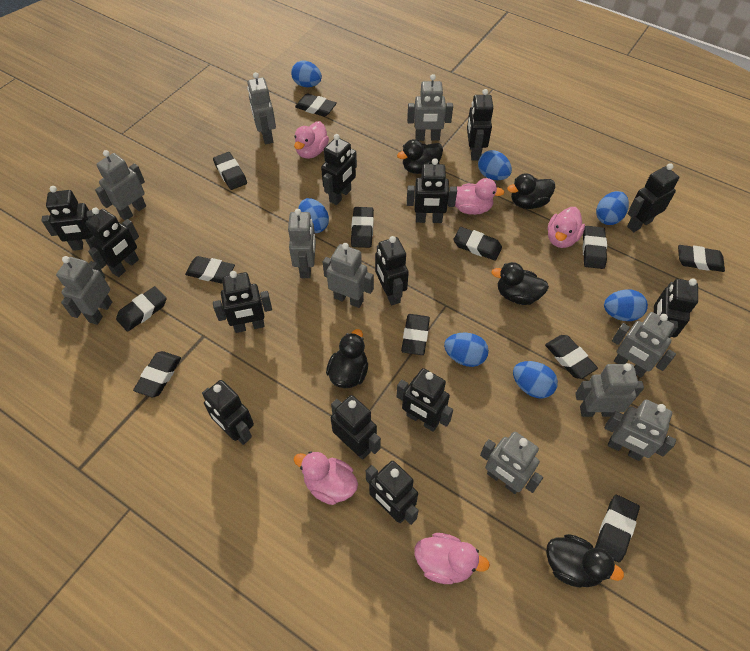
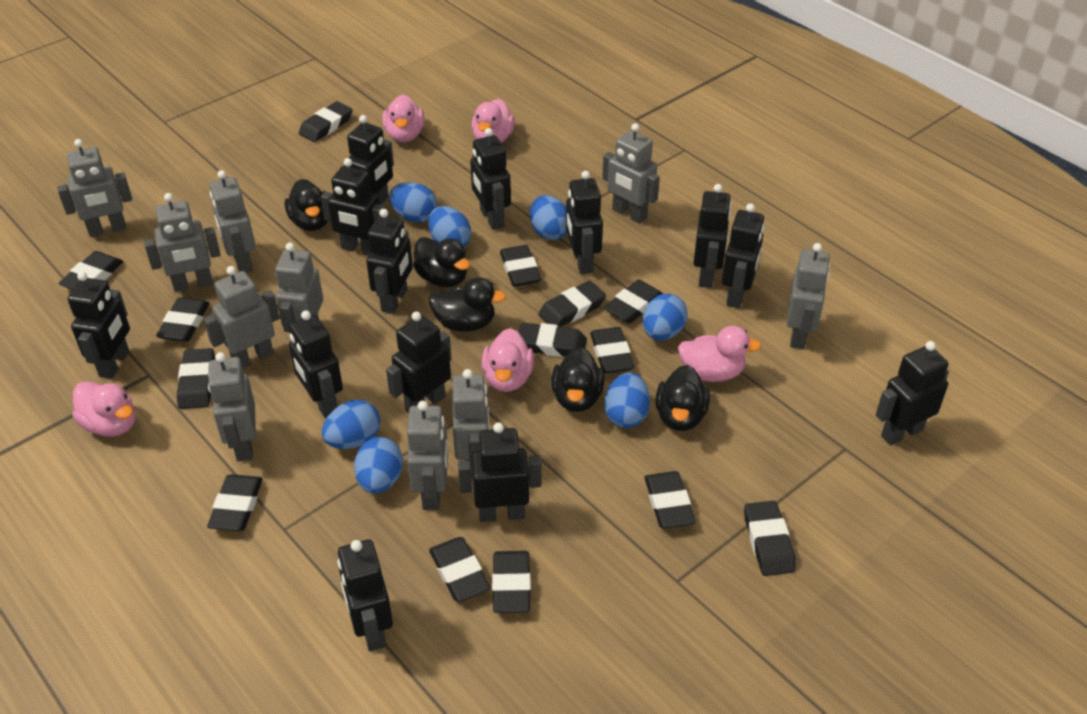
black eraser: [116,286,167,332] [133,351,181,397] [185,256,235,284] [213,152,247,190] [295,94,337,117] [351,207,374,248] [401,314,430,355] [453,227,502,261] [545,335,598,379] [583,226,607,269] [595,495,640,562] [678,245,725,272] = 12 -> [58,251,124,290] [156,297,209,342] [177,348,215,409] [207,474,263,531] [299,101,353,142] [429,537,491,602] [492,551,531,613] [500,245,541,287] [519,323,587,357] [538,281,606,327] [590,327,634,373] [604,280,663,324] [644,471,695,529] [744,501,796,576] = 14

